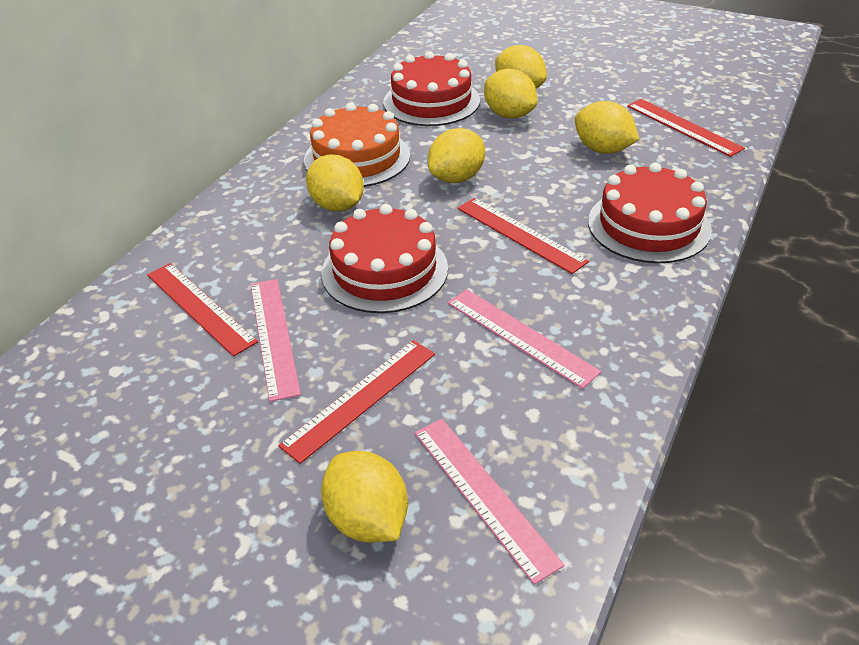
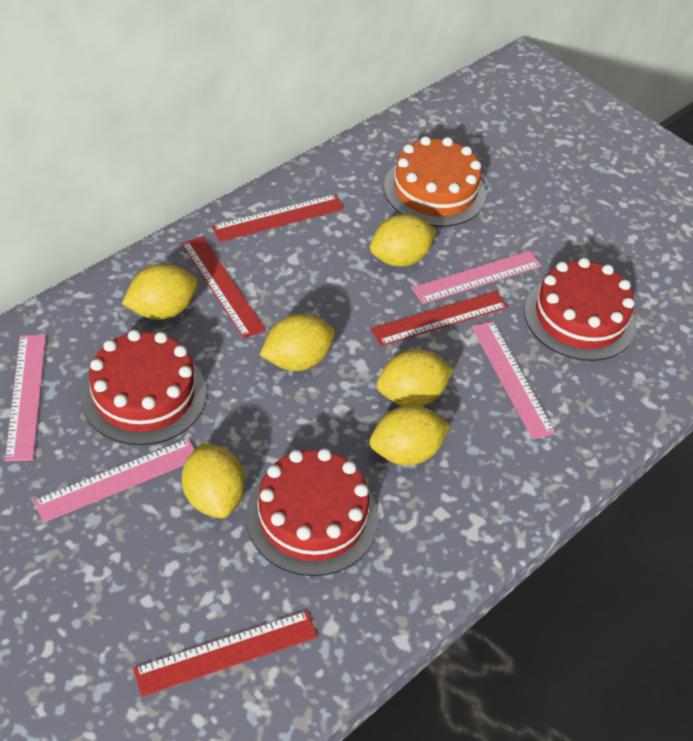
pink ruler: [250,279,301,402] [415,419,565,585] [448,289,602,389] = 3 -> [5,335,46,461] [34,438,195,523] [412,251,542,304] [472,321,556,440] = 4

